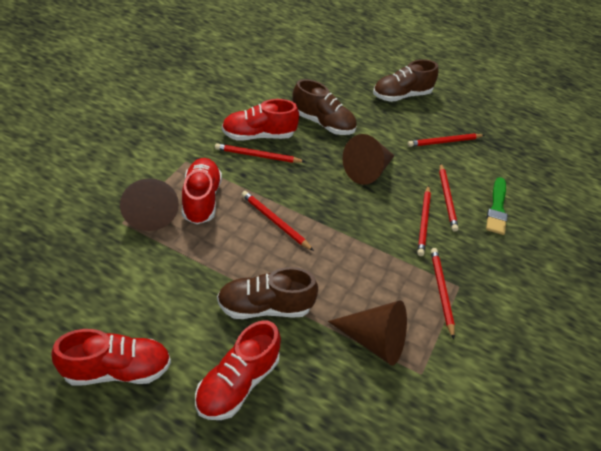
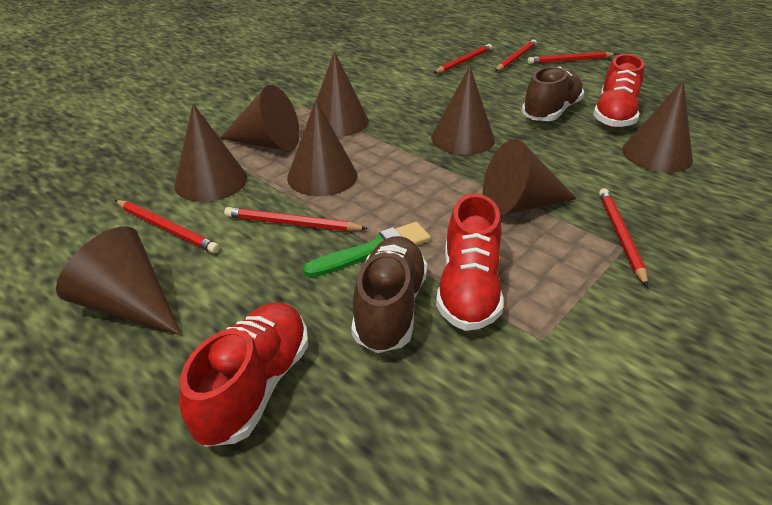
brown cone: [120,178,179,231] [328,300,407,366] [343,134,394,185] = 3 -> [56,226,182,335] [174,104,247,202] [219,85,300,151] [287,100,358,196] [317,51,369,137] [431,66,495,155] [483,139,577,216] [622,80,693,173] = 8
brown shoe: [217,267,318,319] [292,79,357,135] [373,59,438,102] = 3 -> [351,236,428,353] [521,66,584,121] = 2
red shoe: [51,329,171,386] [182,158,222,224] [195,320,281,420] [222,99,299,141] = 4 -> [179,302,308,447] [436,194,504,331] [593,54,645,128] = 3

